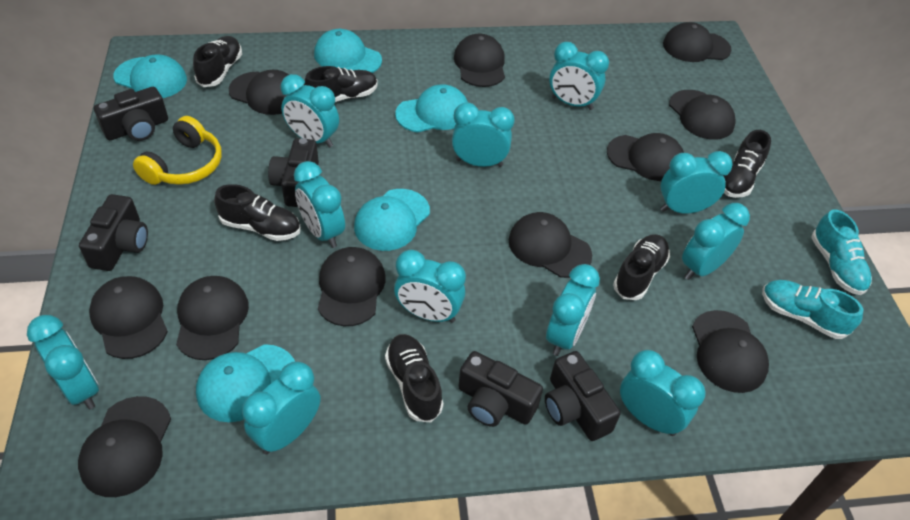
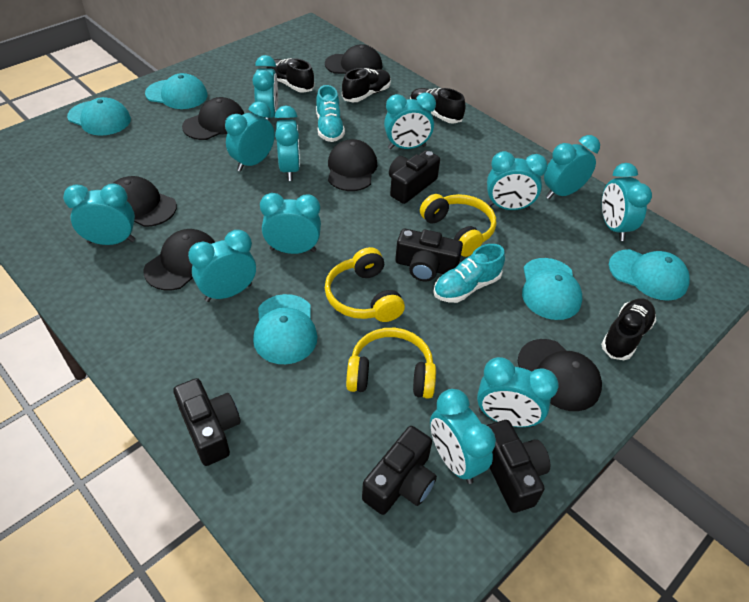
black cap: [78,396,171,497] [89,276,168,359] [176,276,249,360] [228,70,289,115] [318,247,386,326] [454,34,505,87] [509,212,592,278] [607,133,684,181] [663,22,732,62] [669,90,735,140] [692,310,769,393] = 11 -> [113,176,177,227] [143,229,215,290] [182,97,244,140] [325,44,382,74] [328,139,377,191] [518,339,602,411] = 6
black shoe: [193,36,242,87] [214,184,301,241] [304,66,378,102] [385,334,444,423] [613,234,670,300] [723,130,771,198] = 6 -> [266,58,314,93] [342,68,391,102] [410,88,466,124] [601,298,656,360] = 4
turquoise clock: [27,315,99,410] [242,361,321,455] [280,74,339,148] [294,161,345,248] [394,250,466,323] [452,102,515,167] [546,264,600,356] [549,42,609,110] [620,350,706,436] [660,151,733,214] [682,203,750,280] = 11 -> [63,184,135,245] [188,230,256,302] [225,101,275,171] [253,55,278,121] [260,193,321,254] [275,105,300,181] [384,92,436,149] [430,389,496,484] [477,357,559,427] [487,151,547,210] [544,135,600,199] [602,163,652,241] = 12
yellow headphones: [133,116,222,185] = 1 -> [325,247,405,322] [346,328,436,399] [420,194,496,257] = 3

